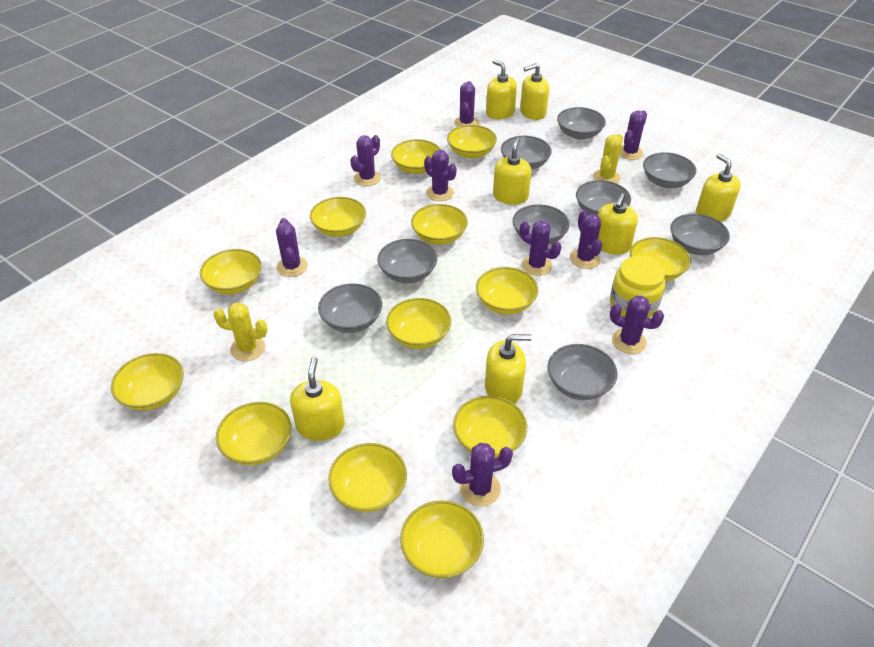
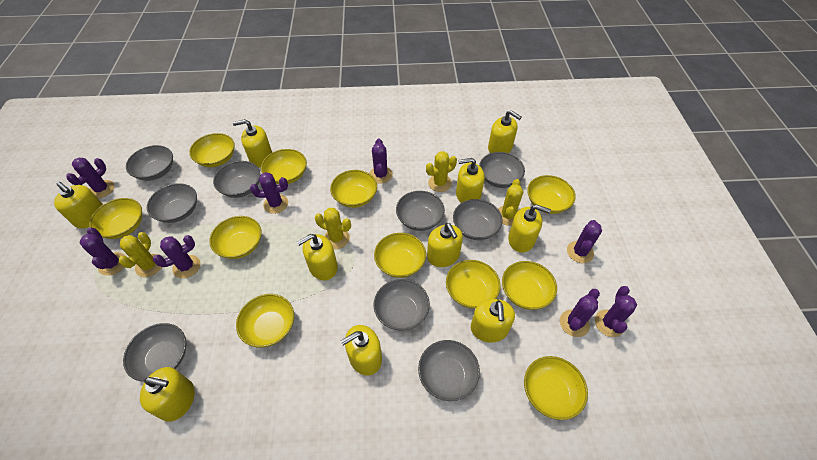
purple cactus: [276,218,308,277] [350,135,381,186] [424,150,457,201] [452,443,513,507] [454,81,479,127] [520,221,561,276] [570,210,602,269] [610,296,664,354] [619,110,647,160] = 9 -> [66,158,115,198] [80,228,125,276] [153,235,200,278] [250,172,288,214] [369,139,393,184] [560,289,600,337] [567,220,602,263] [595,286,637,337] = 8
yellow bowl: [111,353,184,411] [200,249,262,294] [216,402,292,466] [310,197,366,237] [328,443,407,512] [386,298,451,349] [391,139,441,174] [400,500,484,578] [411,204,468,245] [447,125,497,158] [453,396,527,458] [476,267,539,314] [630,237,691,281] = 13 -> [89,198,142,239] [189,133,235,167] [209,216,262,259] [236,294,294,347] [261,149,307,184] [330,170,377,208] [374,233,426,278] [446,260,501,308] [502,261,557,310] [524,356,588,420] [527,175,576,214] = 11
yellow cactus: [213,302,268,361] [593,134,623,183] = 2 -> [119,232,162,277] [315,208,351,249] [426,151,457,192] [498,179,523,226] = 4
yellow jar: [610,256,665,318] = 1 -> none = 0
yellow soap dispenser: [290,357,345,441] [485,334,532,404] [486,60,517,120] [493,137,531,205] [520,63,549,120] [598,193,638,255] [696,154,741,221] = 7 -> [54,182,103,229] [140,367,195,422] [233,119,272,167] [297,234,338,280] [341,325,382,376] [427,223,463,267] [456,158,485,203] [471,299,515,343] [488,110,521,153] [508,205,551,253] = 10

